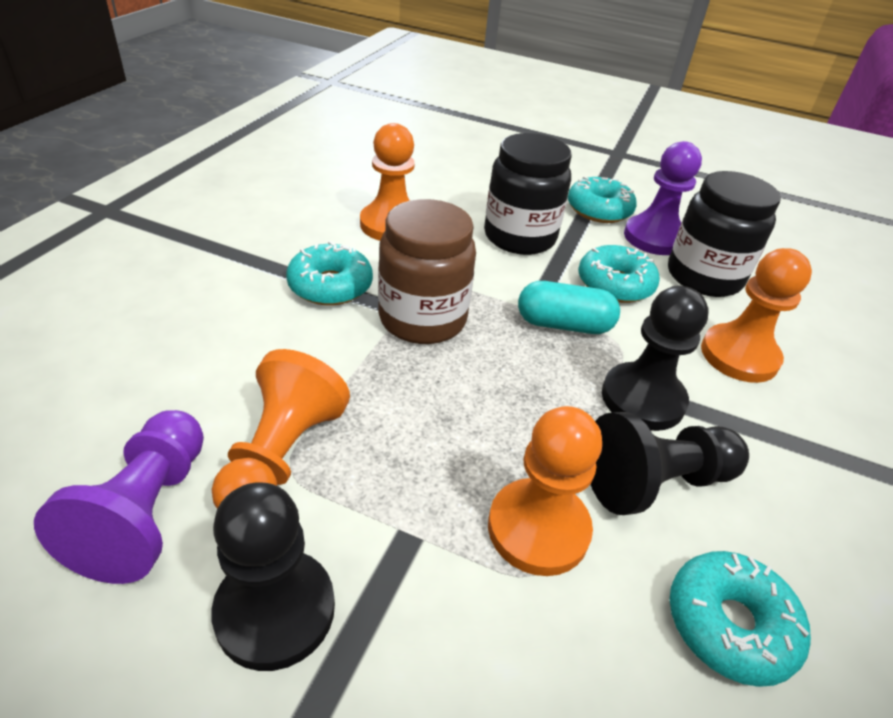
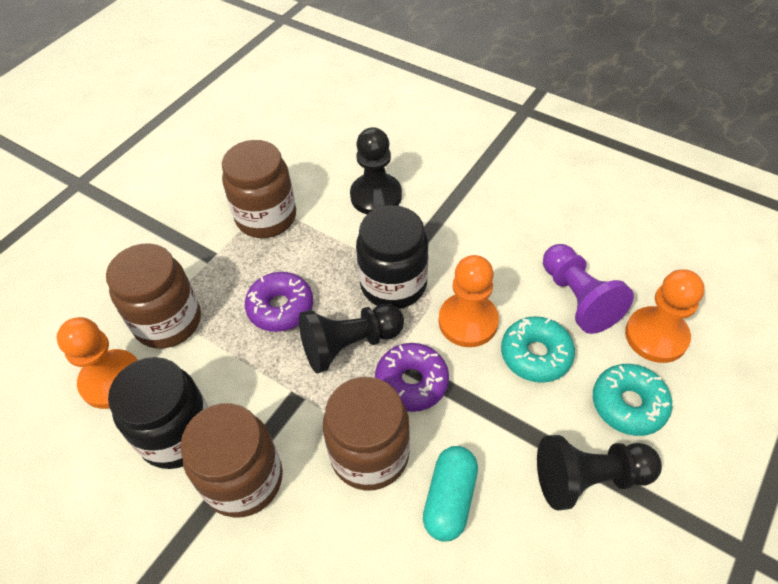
brown jar: [378,199,476,344] = 1 -> [106,243,201,349] [180,403,283,518] [222,140,296,238] [323,377,410,491] = 4
orange pawn: [211,349,350,509] [360,123,415,241] [488,406,602,576] [701,248,812,383] = 4 -> [56,317,137,409] [439,255,499,347] [625,270,705,363] = 3
purple donut: none = 0 -> [245,272,313,332] [375,343,449,412] = 2
purple pawn: [34,410,204,584] [624,141,702,255] = 2 -> [543,244,634,334] = 1
turquoise donut: [286,241,373,305] [568,176,637,223] [578,245,660,303] [670,551,811,687] = 4 -> [501,316,575,383] [593,364,672,436] = 2

